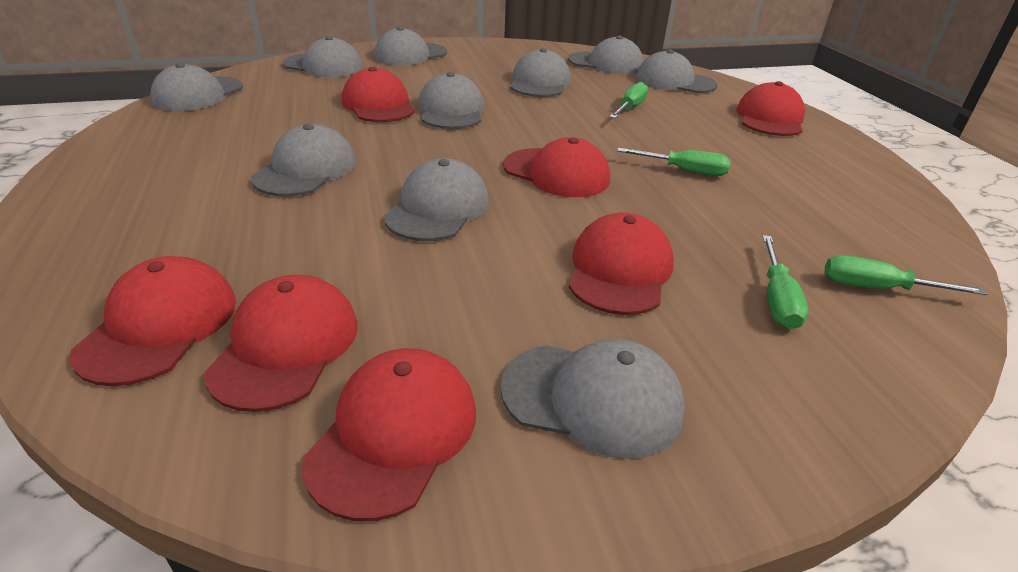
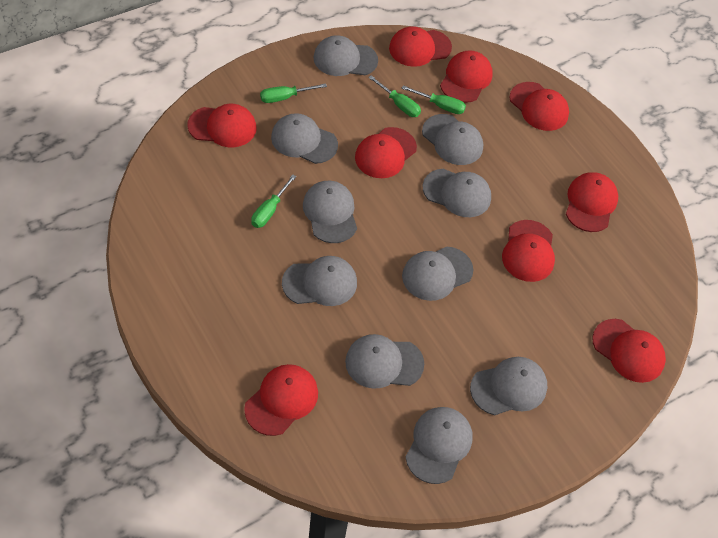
red cap: [70,256,236,386] [204,275,358,412] [302,348,476,521] [342,67,415,122] [503,137,610,197] [569,212,674,315] [736,81,805,136] = 7 -> [187,104,257,147] [244,364,318,436] [355,127,417,178] [389,26,452,67] [440,50,493,103] [502,220,555,282] [509,82,569,131] [566,172,618,232] [592,319,666,383] = 9

